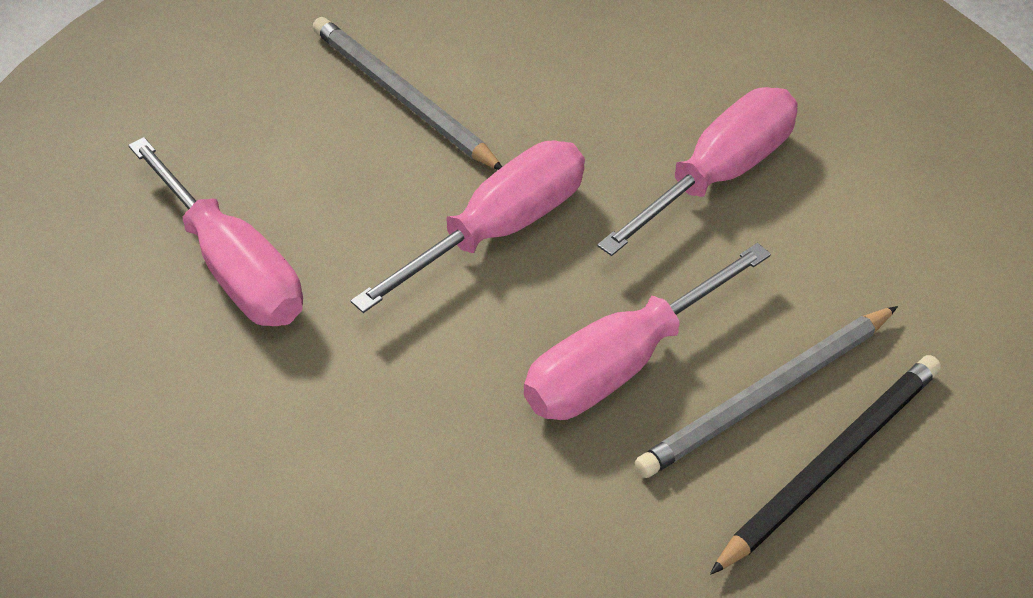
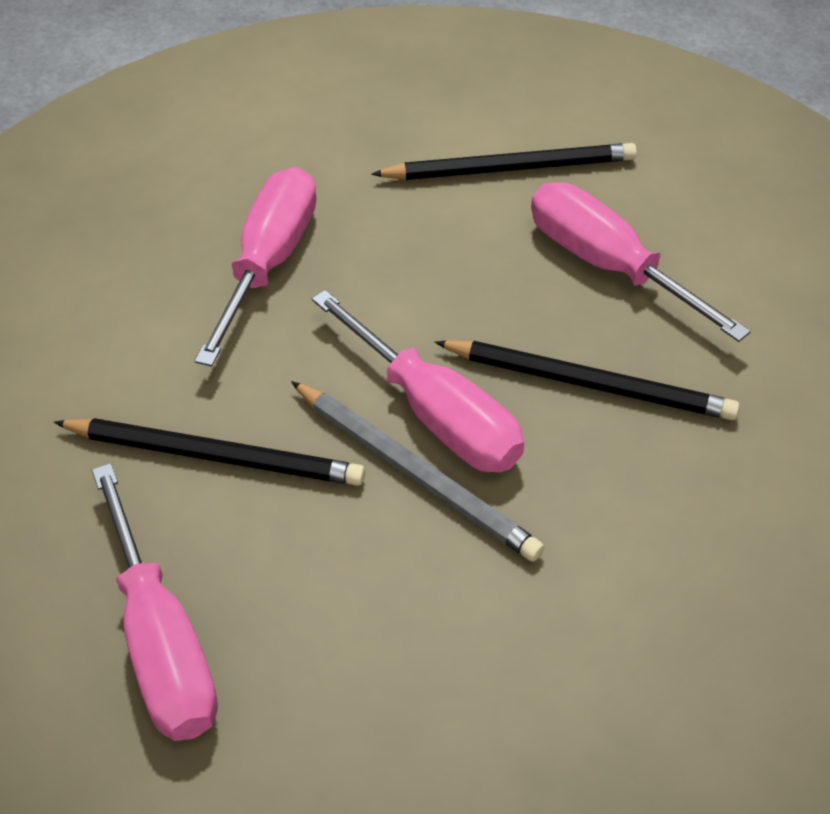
black pencil: [710,355,941,575] = 1 -> [54,418,365,486] [371,143,637,180] [435,341,740,420] = 3
grey pencil: [313,17,502,170] [635,306,898,478] = 2 -> [291,381,544,562] = 1

